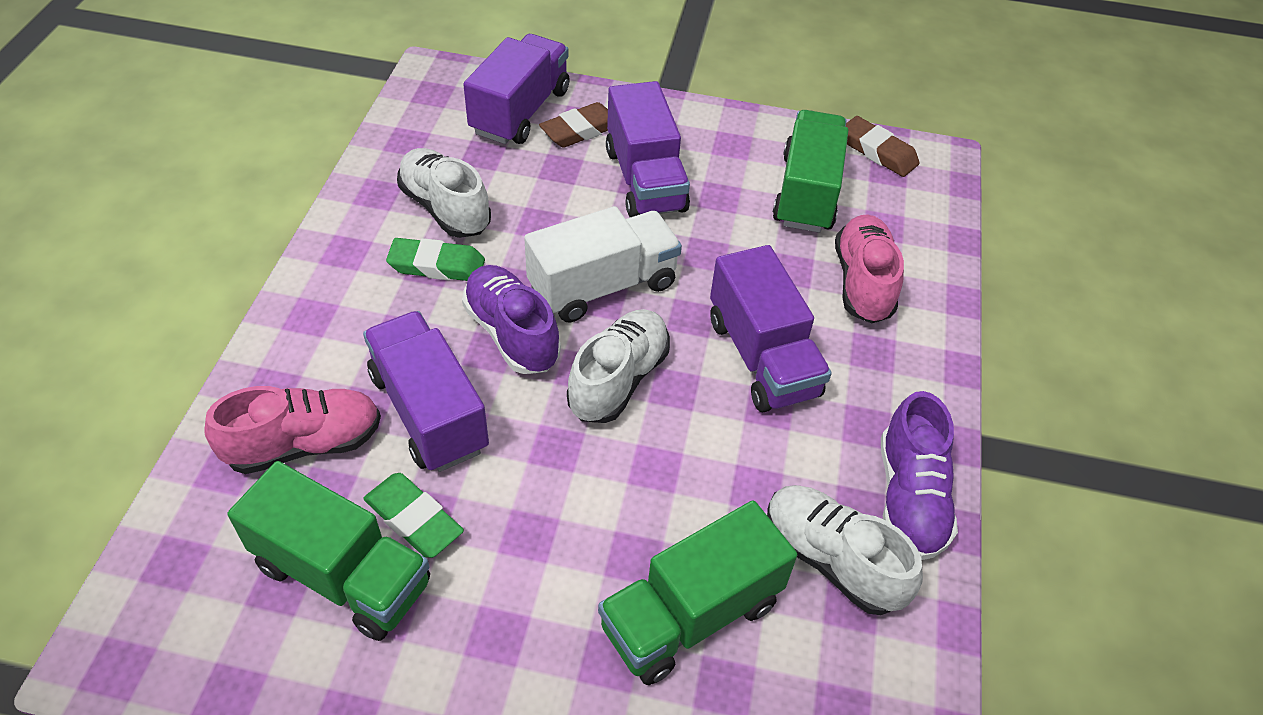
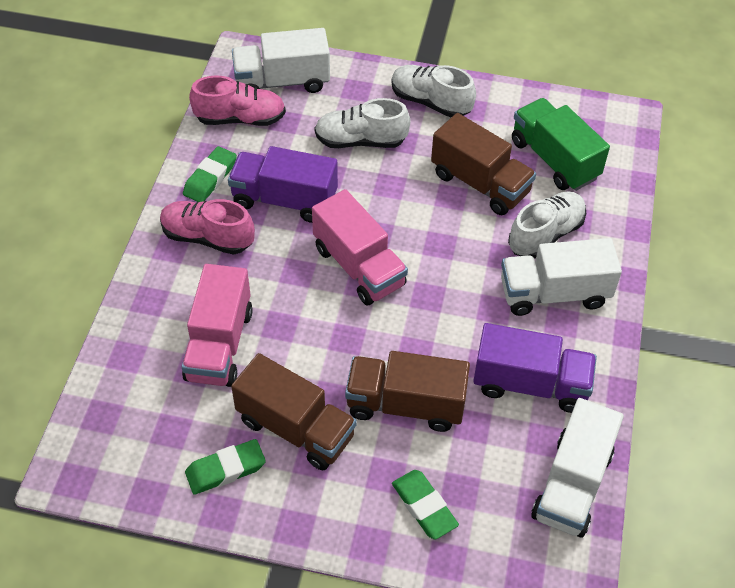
brown eraser: [539,102,608,148] [846,116,919,177] = 2 -> none = 0
brown truck: none = 0 -> [231,353,357,470] [345,351,470,432] [431,113,536,215] = 3
green eraser: [363,473,464,558] [386,238,485,281] = 2 -> [183,146,237,202] [185,439,266,495] [392,470,459,539] = 3
green truck: [227,461,430,641] [598,500,797,685] [773,110,848,233] = 3 -> [512,98,610,191] = 1
pink truck: none = 0 -> [182,264,253,387] [312,189,408,306] = 2
purple shoe: [462,265,561,374] [881,391,958,560] = 2 -> none = 0
purple truck: [363,311,489,472] [463,34,570,144] [606,81,690,217] [710,245,832,412] = 4 -> [228,146,338,223] [473,323,597,413] = 2
white truck: [524,206,682,323] = 1 -> [232,28,330,93] [501,238,622,316] [531,398,624,538] = 3

